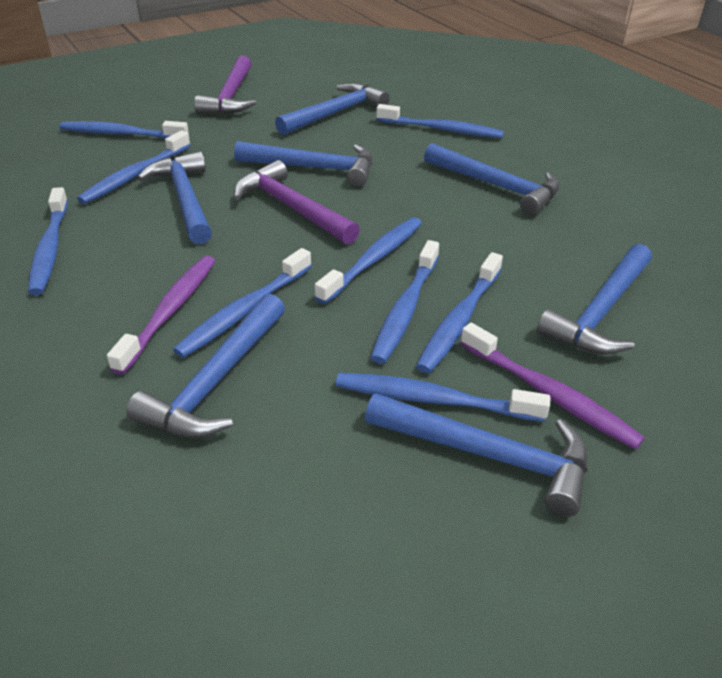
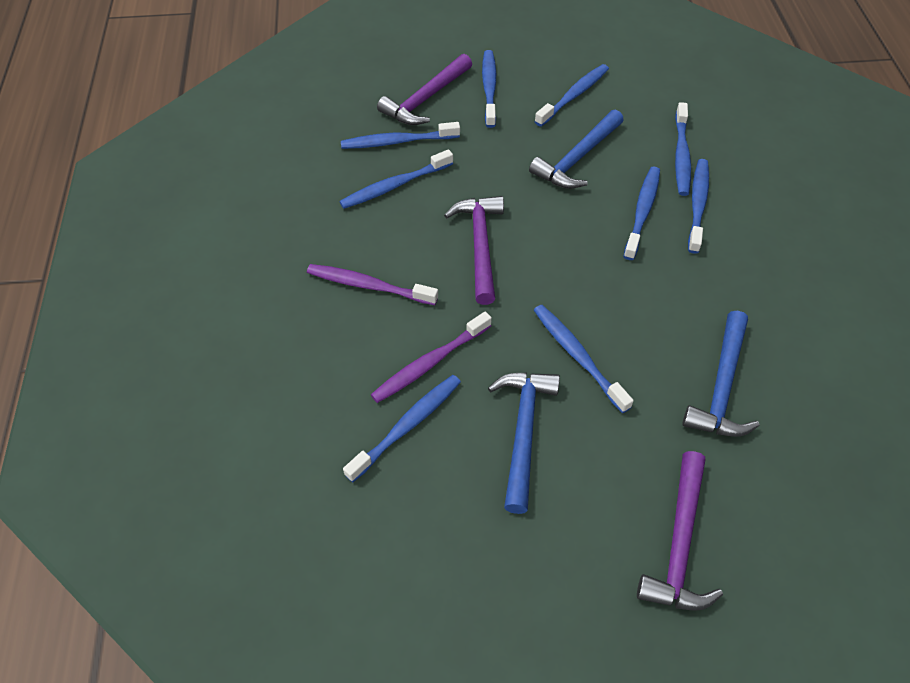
blue hammer: [126,294,285,438] [138,151,212,244] [234,141,373,187] [275,83,389,135] [365,393,588,517] [424,143,560,215] [537,244,652,355] = 7 -> [488,373,560,514] [529,109,624,189] [682,310,760,437] = 3
purple hammer: [194,55,256,114] [234,160,360,245] = 2 -> [377,54,472,125] [444,196,504,305] [637,451,723,611] = 3

